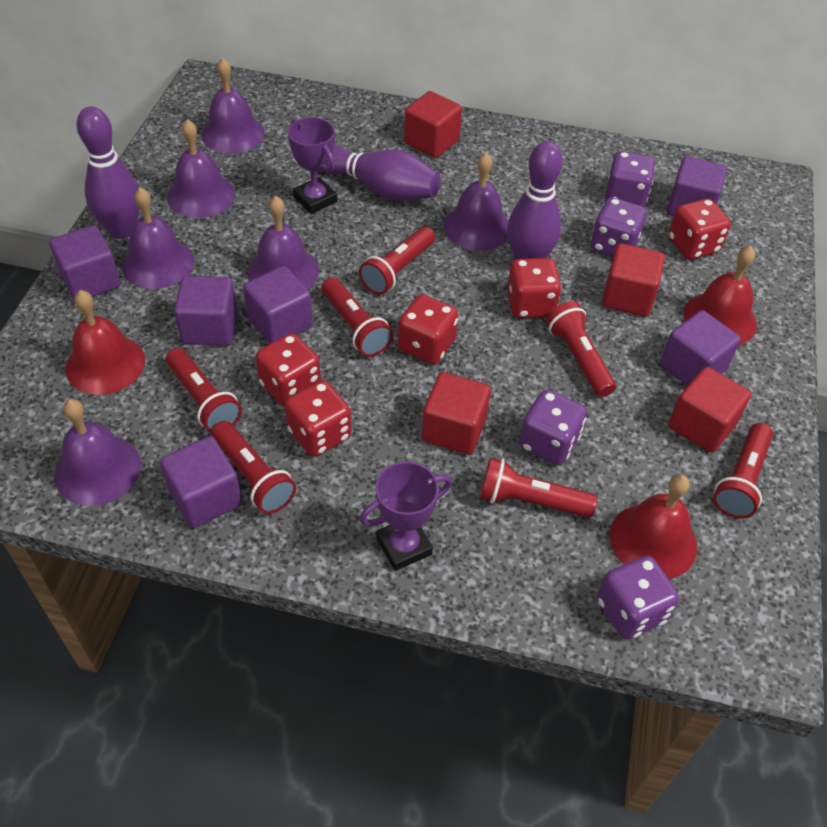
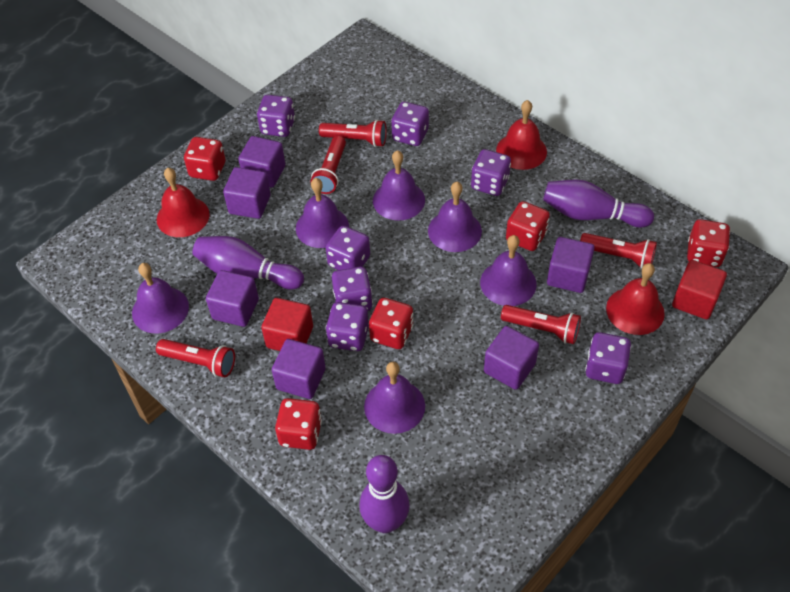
purple dice: [519,390,587,465] [591,197,647,257] [597,555,679,640] [605,151,655,207] = 4 -> [257,95,295,137] [326,226,370,270] [326,302,369,351] [332,267,373,311] [391,102,429,146] [471,149,511,196] [585,332,631,384] = 7
purple trophy: [288,117,337,214] [360,461,452,571] = 2 -> none = 0
red cube: [404,91,462,158] [422,372,491,455] [602,243,665,316] [668,367,751,453] = 4 -> [261,298,313,351] [672,260,727,319] = 2
red flashlight: [166,348,242,432] [211,421,296,514] [321,278,393,357] [359,227,435,295] [480,457,597,518] [546,301,616,397] [713,423,773,519] = 7 -> [156,339,235,377] [310,136,346,194] [319,120,387,147] [501,305,581,344] [580,233,657,269] = 5

